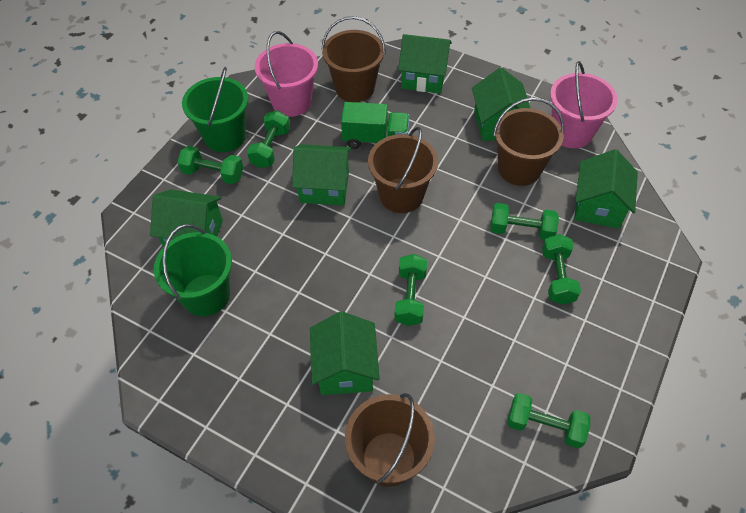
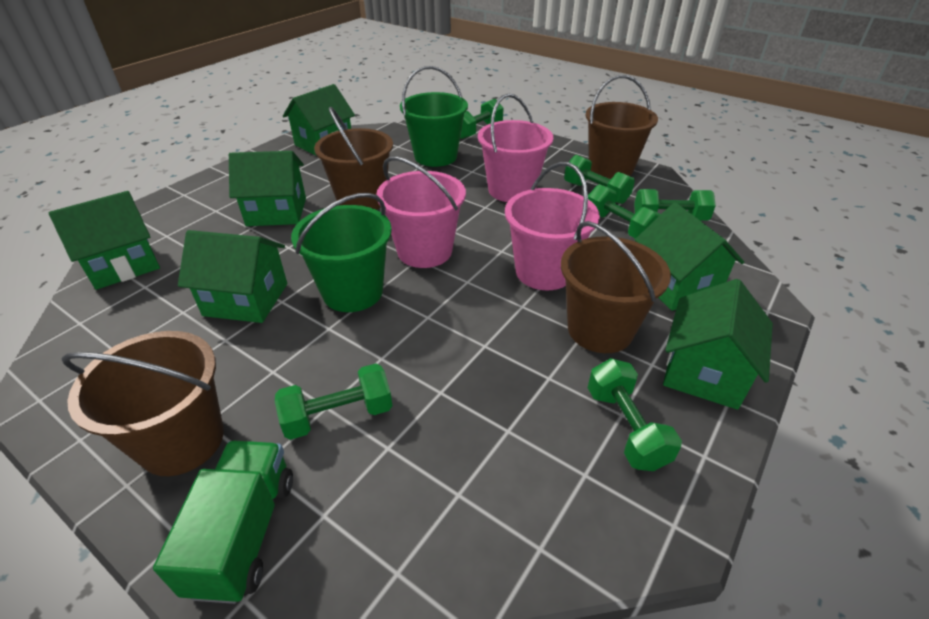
pink bucket: [255,31,318,117] [550,61,618,148] = 2 -> [376,156,466,268] [478,94,553,202] [505,162,600,290] = 3

